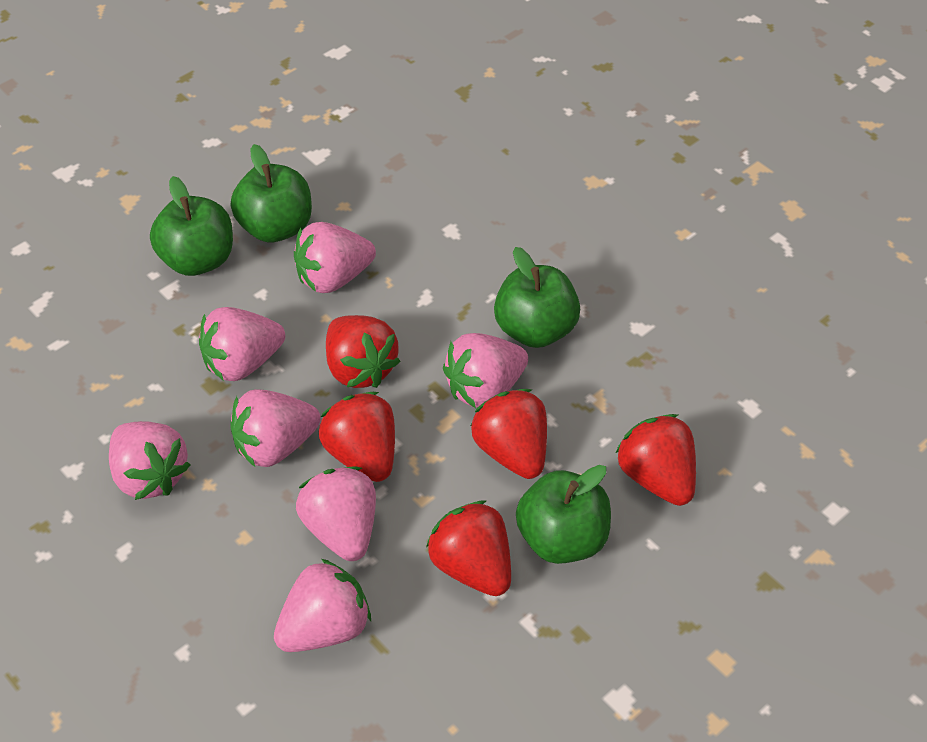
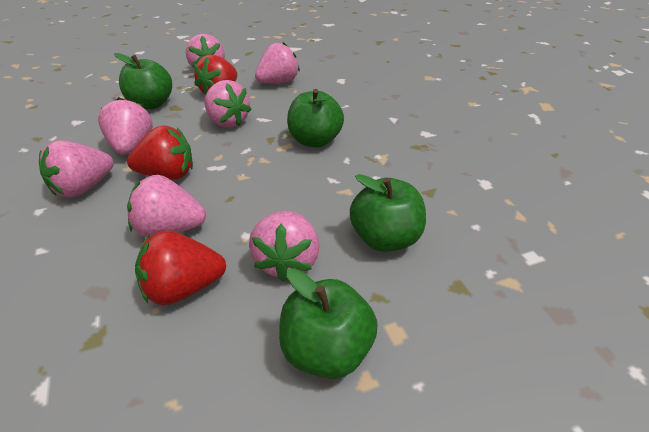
red strawberry: [319,392,395,482] [326,315,400,388] [426,501,511,596] [471,389,547,479] [616,414,696,506] = 5 -> [127,126,193,180] [135,231,226,305] [194,55,237,95] = 3

